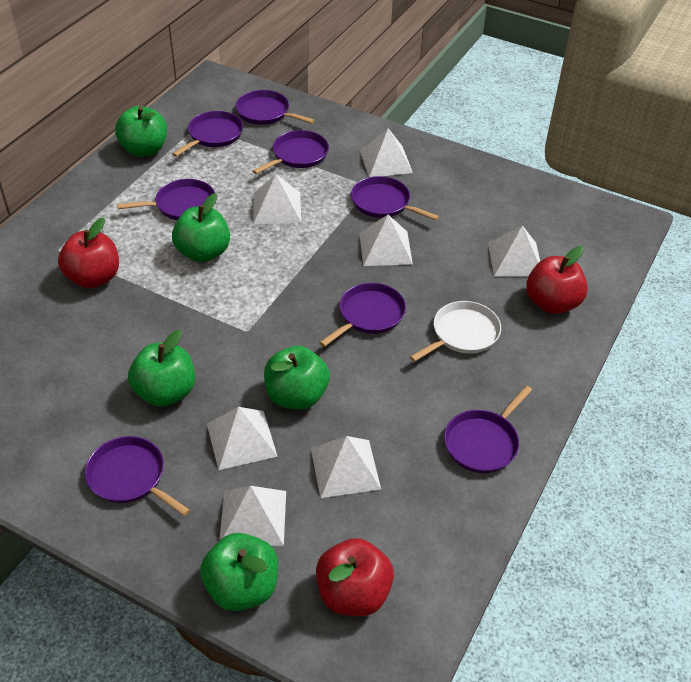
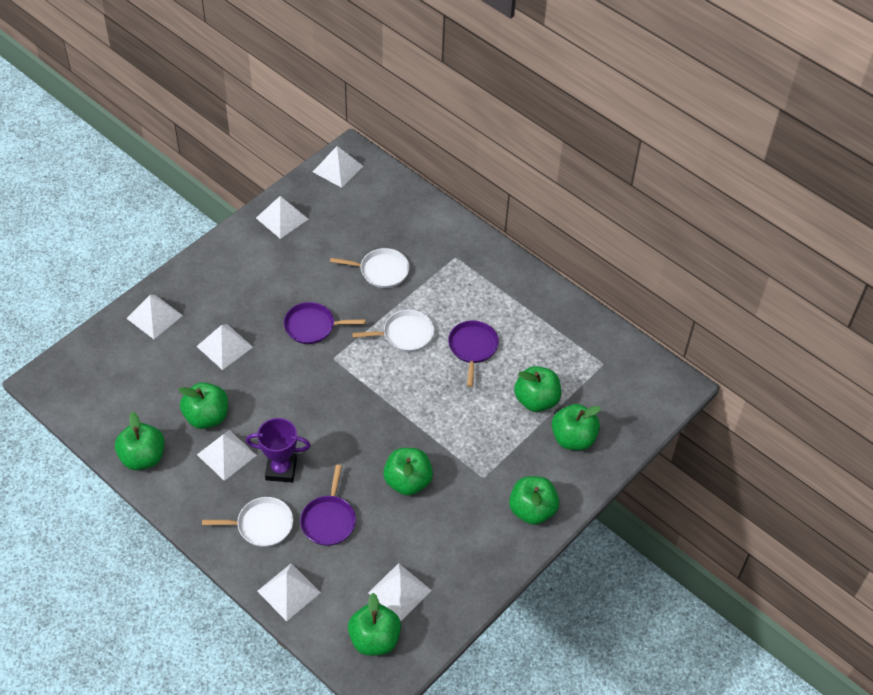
green apple: [115,106,167,157] [128,330,195,407] [172,193,230,262] [200,533,278,611] [264,346,330,410] = 5 -> [115,412,164,470] [178,382,228,429] [348,593,401,656] [383,448,433,496] [509,476,559,525] [514,366,561,412] [552,404,601,450] = 7
purple pan: [85,436,190,516] [117,179,215,220] [172,111,243,157] [236,90,315,125] [253,130,329,174] [319,283,406,347] [351,176,439,221] [444,386,532,473] = 8 -> [284,302,366,344] [300,465,356,546] [448,320,499,387] = 3
purple trophy: none = 0 -> [246,418,311,483] = 1
red apple: [58,217,119,288] [316,538,394,616] [526,246,588,314] = 3 -> none = 0
white pan: [410,301,501,362] = 1 -> [202,497,293,547] [330,248,409,288] [352,310,434,352] = 3

